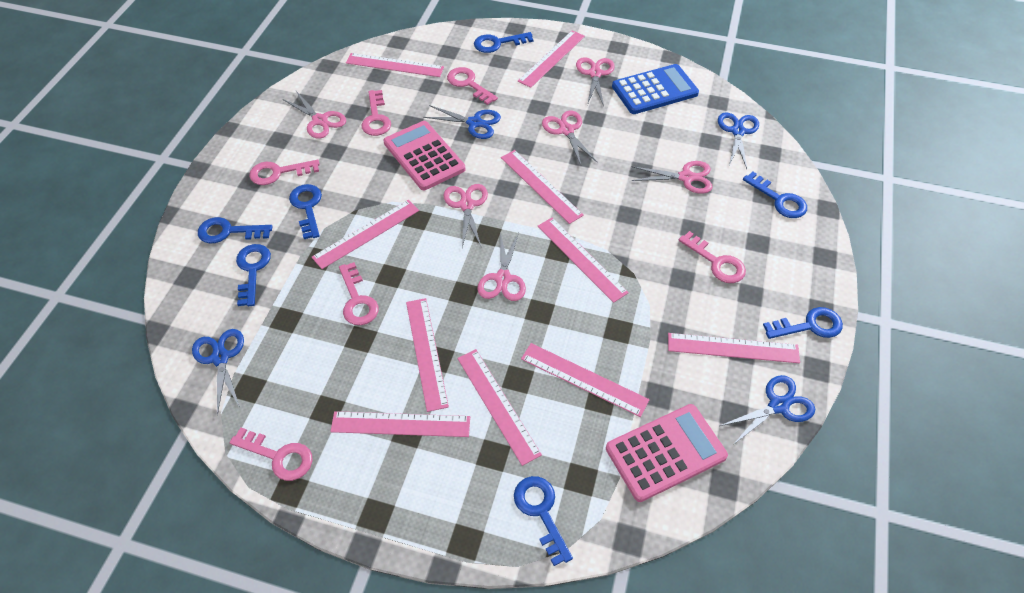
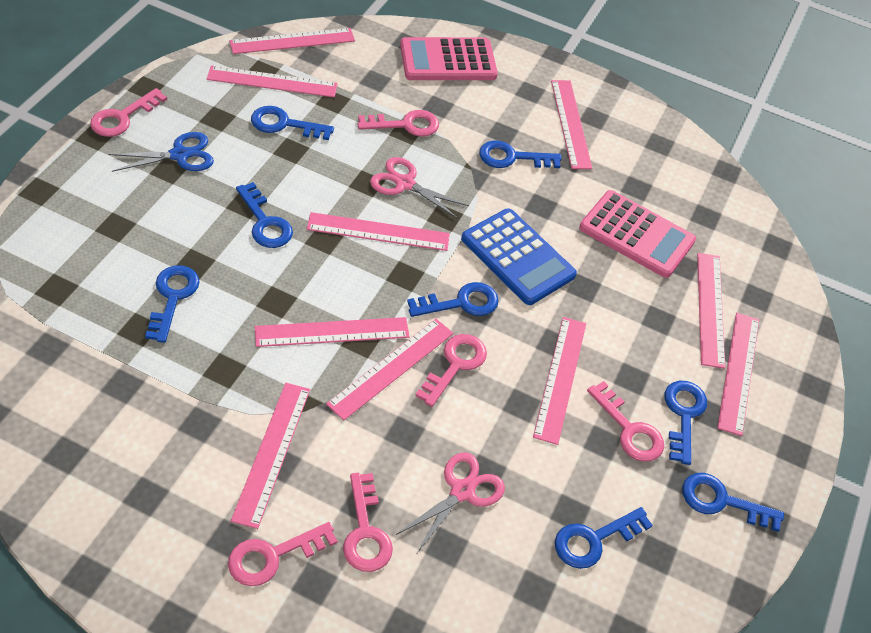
blue key: [198,217,272,243] [236,244,271,306] [289,184,322,239] [474,32,533,53] [514,476,573,566] [743,171,807,218] [763,307,843,339] = 7 -> [145,265,200,343] [236,182,293,248] [251,106,334,140] [407,282,499,317] [479,140,561,168] [555,507,653,569] [665,381,707,465] [682,473,784,532] = 8
blue scissors: [192,329,244,415] [423,105,501,139] [718,112,759,169] [720,375,815,445] = 4 -> [108,132,214,172] = 1
pink scissors: [283,91,346,139] [444,184,488,248] [477,232,526,301] [542,110,597,165] [576,57,615,106] [632,161,712,194] = 6 -> [370,157,469,219] [396,452,505,553] = 2

